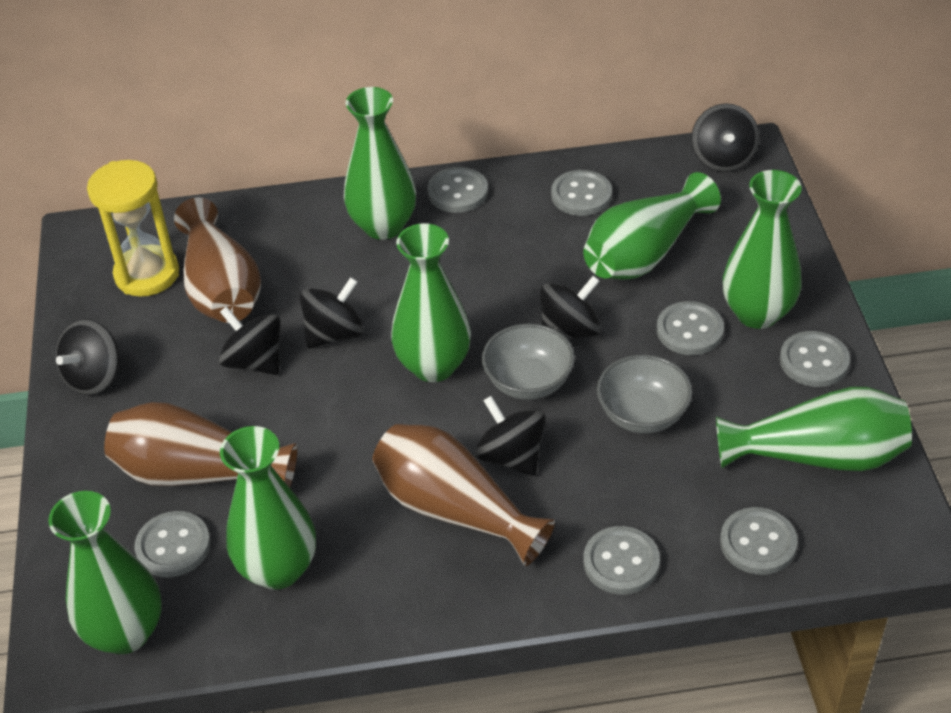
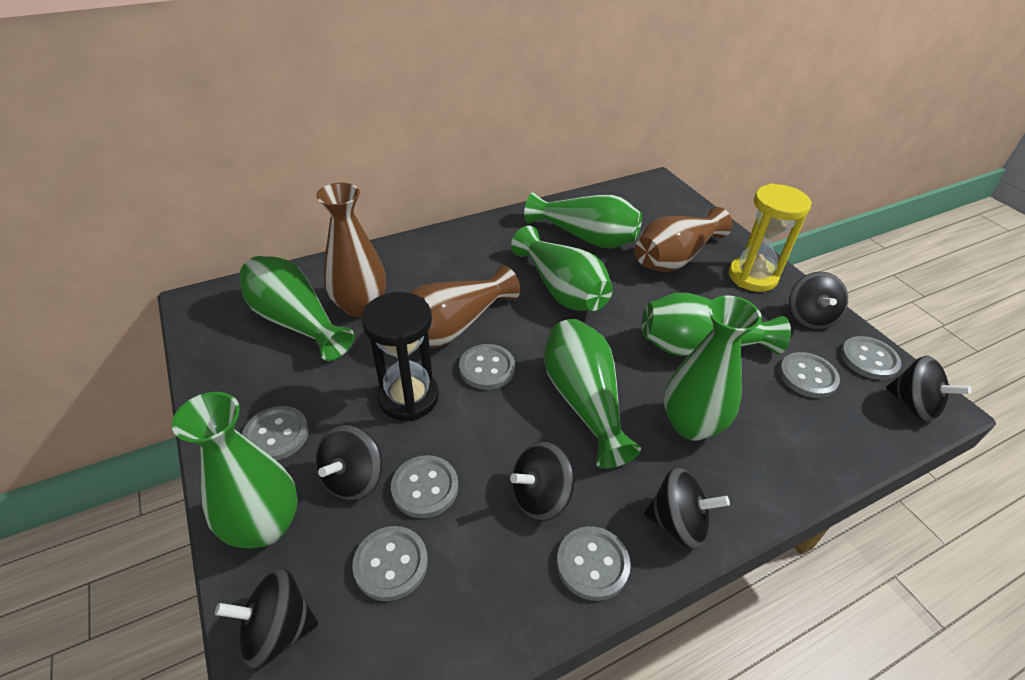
black hourglass: none = 0 -> [361,292,439,421] = 1
grey bowl: [482,323,575,400] [597,355,692,433] = 2 -> none = 0

